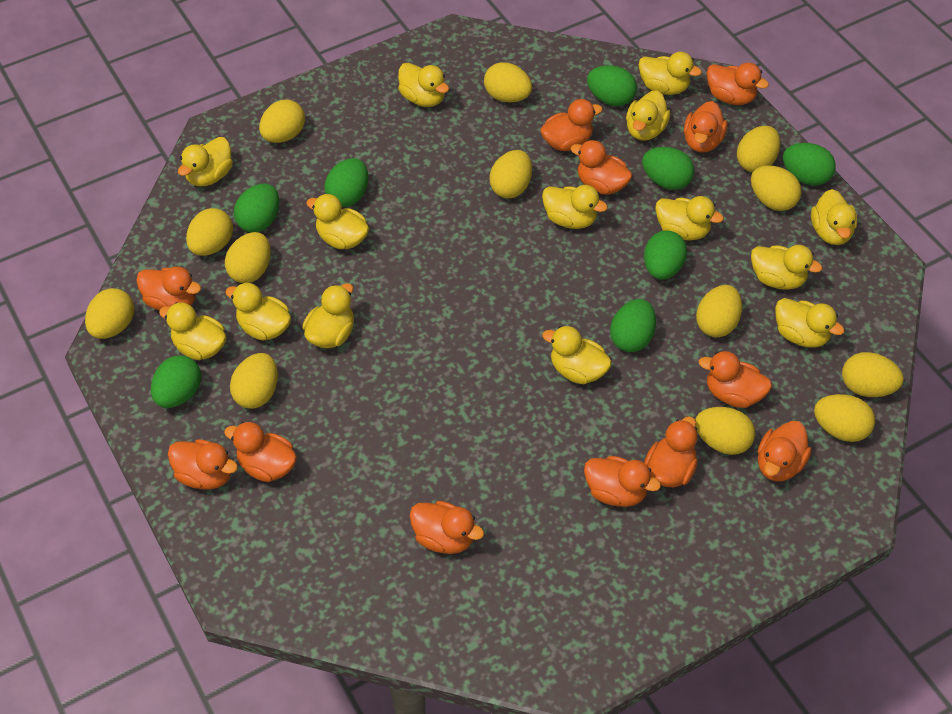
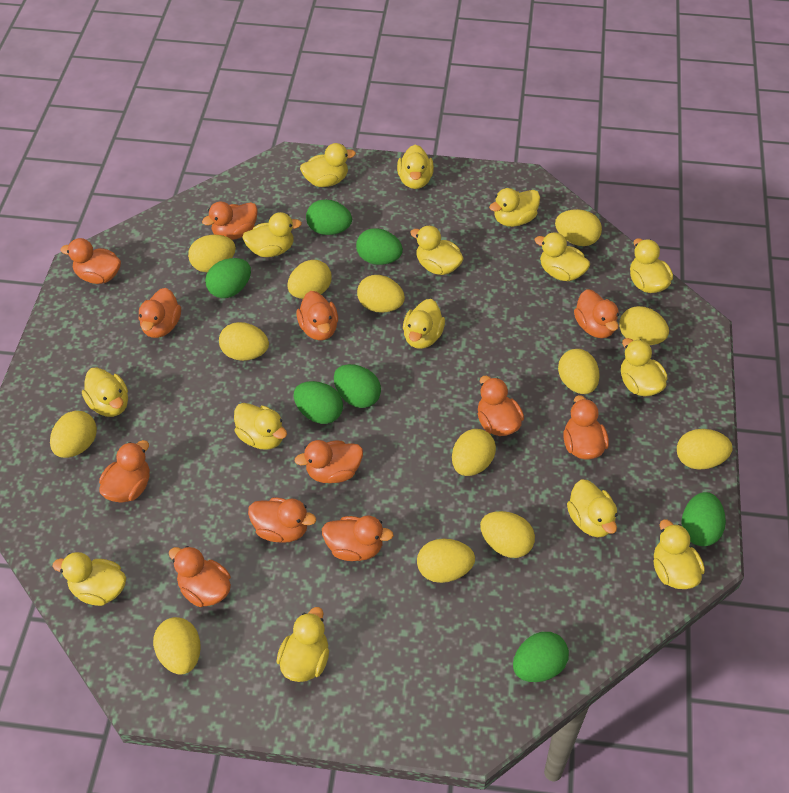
green egg: [151,355,201,408] [234,183,279,233] [325,158,368,207] [587,65,637,106] [610,299,656,352] [642,147,694,190] [644,230,687,279] [783,143,836,186] = 8 -> [205,258,251,298] [294,381,343,424] [306,200,352,235] [334,364,381,408] [356,228,403,265] [513,632,569,682] [681,492,726,546] = 7
yellow duck: [159,302,226,360] [178,137,233,186] [225,283,291,341] [302,283,354,348] [306,194,369,249] [398,63,449,107] [542,185,608,229] [542,326,612,384] [626,90,671,141] [638,52,702,95] [655,196,724,241] [751,245,822,290] [775,298,845,348] [811,189,857,245] = 14 -> [53,552,126,606] [82,367,128,417] [234,403,287,450] [242,212,302,257] [276,607,329,682] [300,143,356,187] [397,144,434,189] [403,299,445,349] [410,226,464,275] [489,188,540,227] [534,232,590,281] [567,479,618,537] [621,338,668,397] [630,238,673,293] [654,519,705,589] = 15

